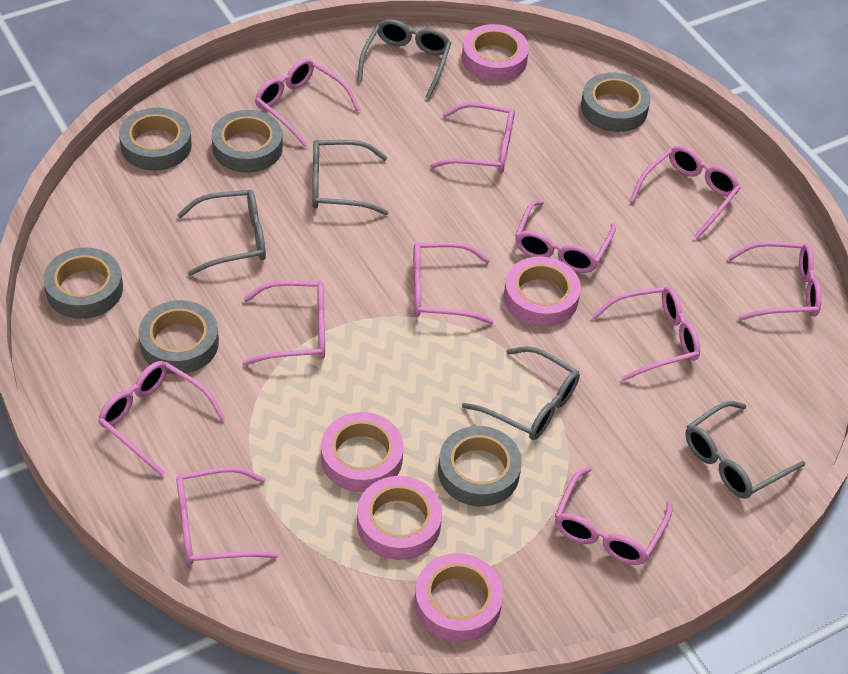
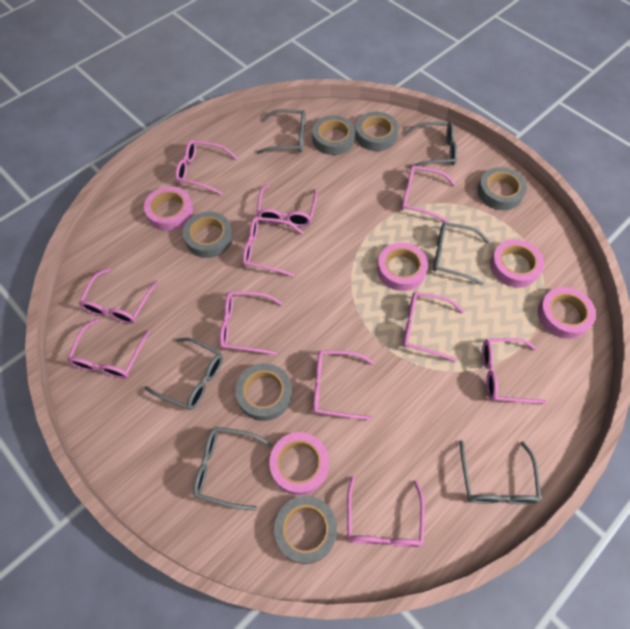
grey glasses: [177,190,266,276] [312,140,389,215] [357,19,451,99] [462,346,580,440] [685,401,805,499] = 5 -> [144,338,223,410] [193,427,272,511] [257,109,306,154] [405,122,457,169] [433,222,489,285] [460,440,541,504] = 6

